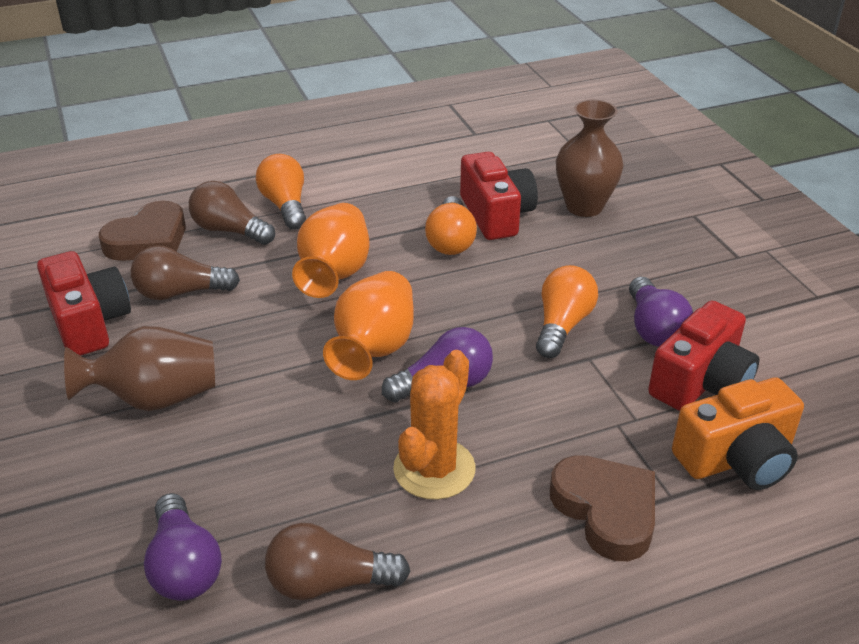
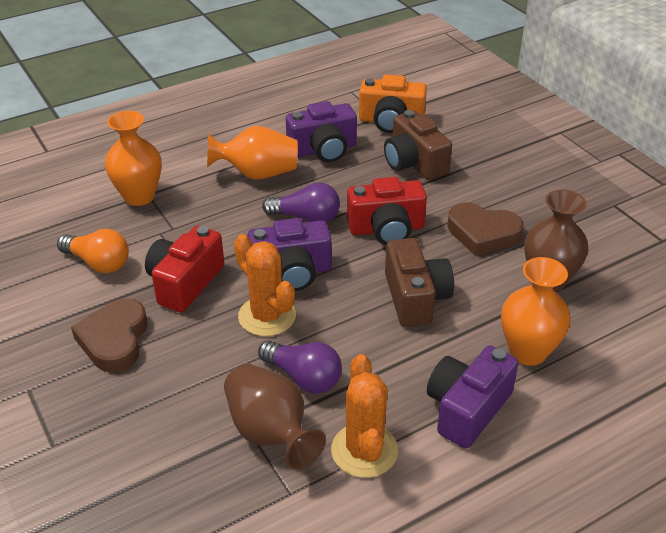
brown camera: none = 0 -> [384,110,452,180] [385,238,454,327] = 2
brown light bulb: [131,245,240,300] [189,181,275,245] [265,523,410,600] = 3 -> none = 0
orange cactus: [393,350,476,500] = 1 -> [234,234,296,336] [331,354,398,478] = 2
orange light bulb: [256,154,306,230] [425,196,477,255] [536,265,598,358] = 3 -> [57,229,129,273] = 1
orange vase: [292,203,369,298] [323,271,414,380] = 2 -> [105,111,162,206] [207,126,298,180] [501,257,571,366] = 3
purple camera: none = 0 -> [247,218,332,291] [286,101,357,163] [427,346,519,448] = 3
purple light bulb: [144,493,222,601] [382,327,493,402] [629,277,693,347] = 3 -> [258,341,342,393] [262,183,340,223] = 2
red camera: [37,251,131,356] [460,152,538,240] [648,300,759,411] = 3 -> [145,226,224,312] [347,177,427,245] = 2

